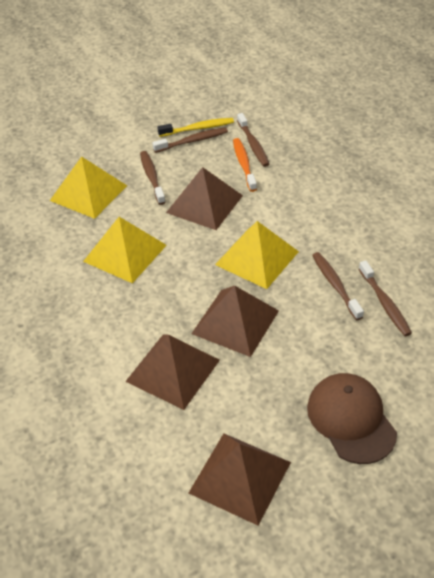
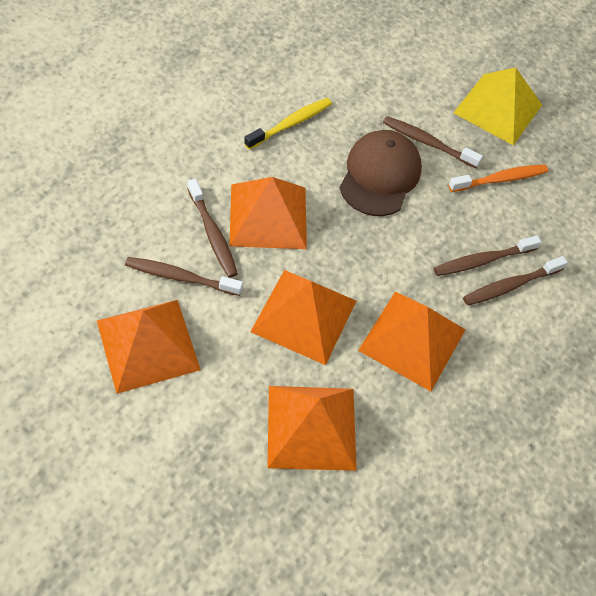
brown pyramid: [125,334,220,410] [166,167,243,230] [189,434,291,526] [191,286,279,357] = 4 -> none = 0
orange pyramid: none = 0 -> [97,300,201,394] [229,177,307,249] [251,270,356,365] [268,386,357,471] [358,292,465,391] = 5
yellow pyramid: [50,156,127,219] [83,217,167,283] [215,221,299,289] = 3 -> [454,67,542,145] = 1

